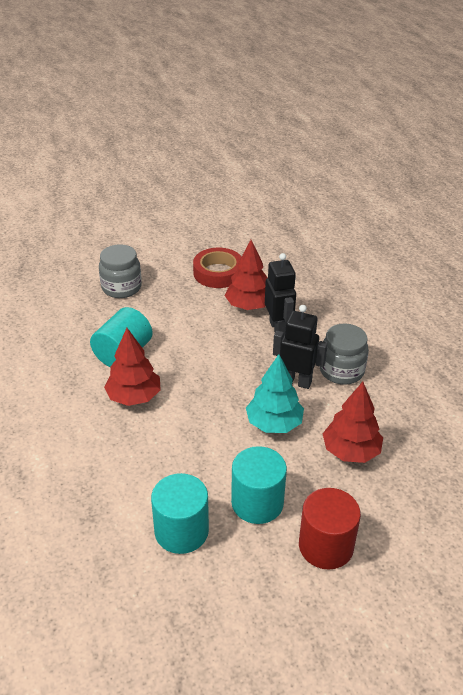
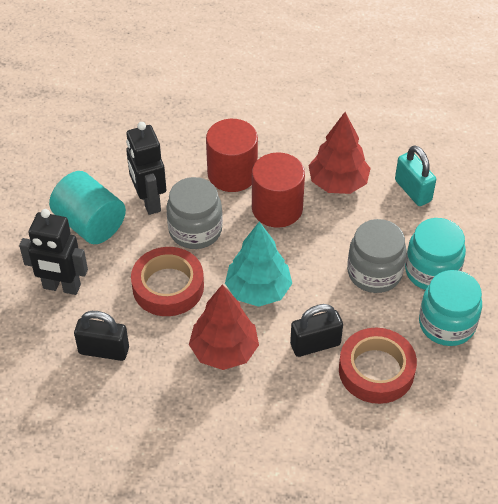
black padlock: none = 0 -> [74,311,129,361] [290,304,343,357] = 2
red cylinder: [299,488,361,570] = 1 -> [206,119,258,192] [252,152,305,228] = 2
red tape: [193,248,242,288] = 1 -> [131,247,204,316] [339,328,417,404] = 2
red tree: [104,328,161,406] [224,240,268,310] [323,382,383,463] = 3 -> [189,284,259,370] [308,112,371,194] = 2
turquoise cylinder: [90,307,153,367] [151,473,209,554] [231,446,287,524] = 3 -> [49,171,126,244] = 1
turquoise jar: none = 0 -> [405,218,466,290] [419,270,482,346] = 2
turquoise padlock: none = 0 -> [395,145,436,206] = 1

